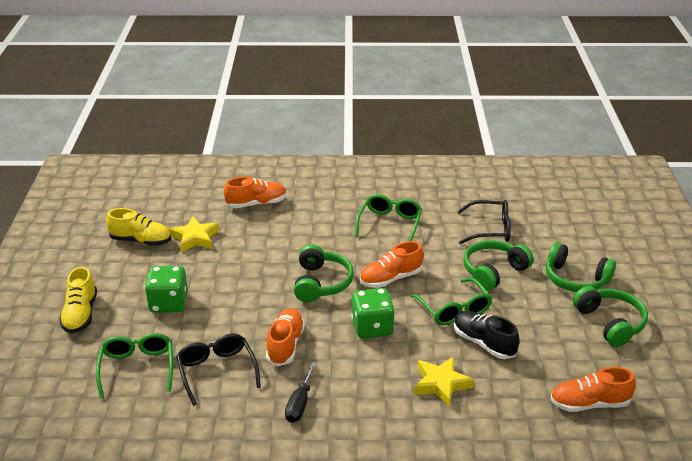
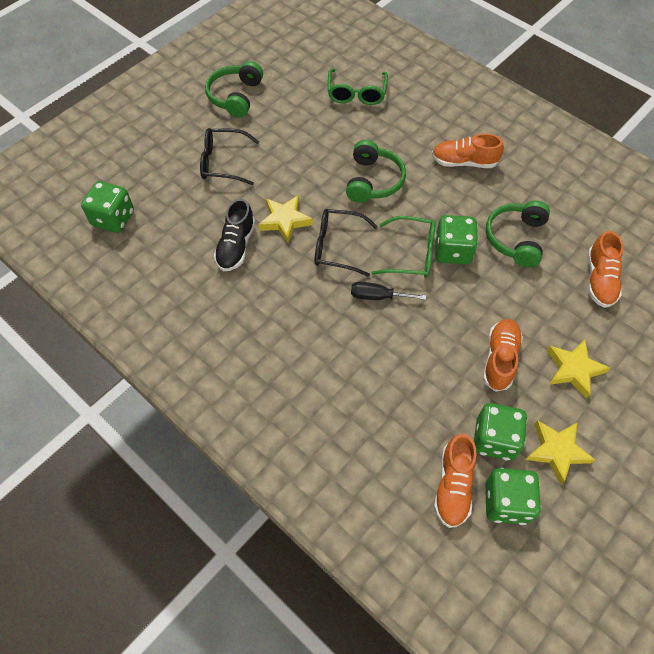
green dice: [145,266,188,313] [351,288,395,339] = 2 -> [81,181,134,233] [435,215,478,264] [474,403,527,461] [485,468,541,525] = 4
green glasses: [96,333,173,399] [355,194,422,241] [410,278,492,325] = 3 -> [328,69,388,105] [372,216,435,278] = 2
green headphones: [294,244,354,302] [463,240,534,291] [546,242,616,292] [573,286,648,347] = 4 -> [205,61,263,118] [346,140,406,203] [486,201,550,267] = 3
yellow shoe: [59,267,97,334] [106,208,171,246] = 2 -> none = 0
yellow star: [169,216,219,252] [414,356,474,407] = 2 -> [258,195,313,243] [525,420,595,485] [547,339,610,399] = 3

